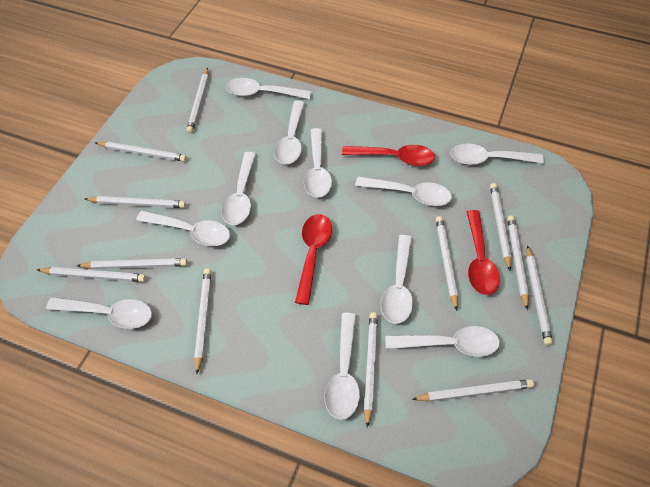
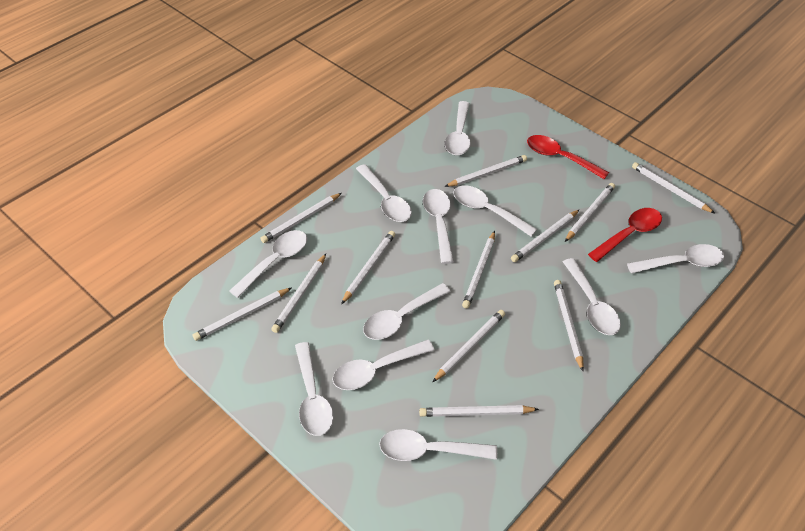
red spoon: [295,214,332,305] [342,145,435,166] [466,210,500,295] = 3 -> [527,135,609,179] [588,208,662,262] = 2

